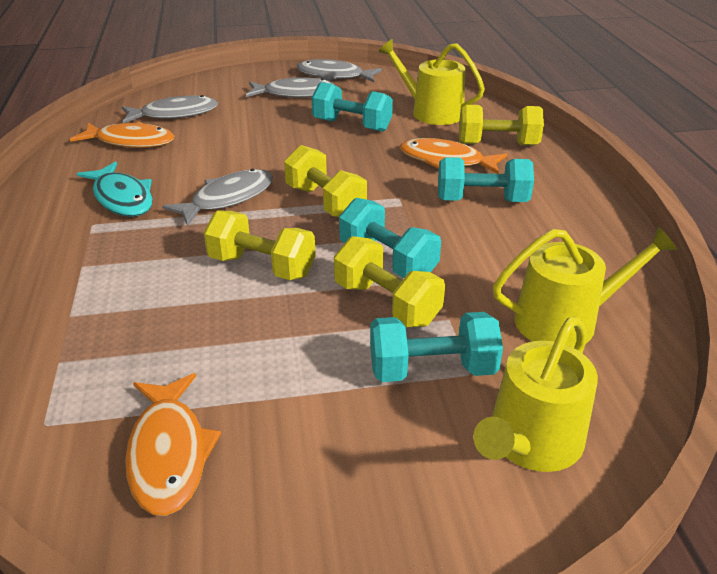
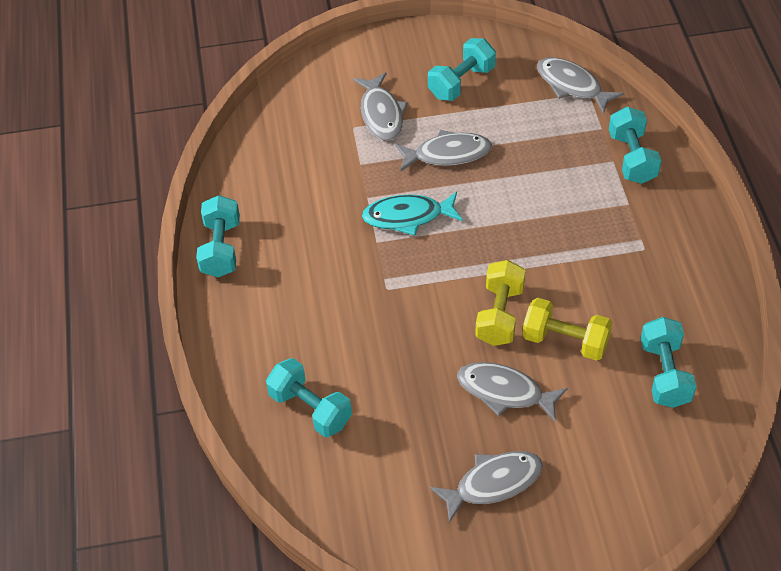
grey fish: [122,95,218,123] [162,169,273,226] [246,77,335,98] [297,59,382,82] = 4 -> [353,72,408,141] [395,130,492,171] [430,451,543,523] [457,362,568,422] [537,57,624,114] = 5
orange fish: [70,122,175,148] [125,373,221,516] [400,138,507,174] = 3 -> none = 0
turquoise dumbbell: [312,82,393,132] [339,198,441,278] [370,312,503,382] [438,157,534,202] = 4 -> [196,195,240,277] [266,358,352,437] [428,38,496,101] [609,107,661,184] [641,317,696,408] = 5
yellow dumbbell: [204,210,316,280] [284,145,367,217] [334,236,445,327] [459,105,544,146] = 4 -> [475,260,526,346] [522,298,612,361] = 2
yellow watering can: [379,39,485,125] [473,316,598,472] [493,226,678,348] = 3 -> none = 0

